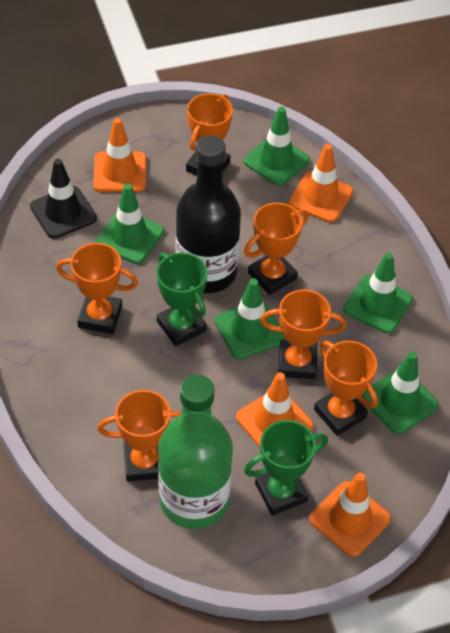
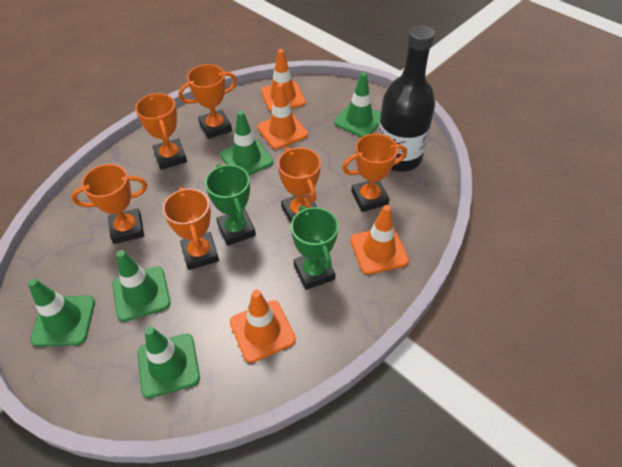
black traffic cone: [30,159,97,239] = 1 -> none = 0
green bottle: [158,375,233,529] = 1 -> none = 0

